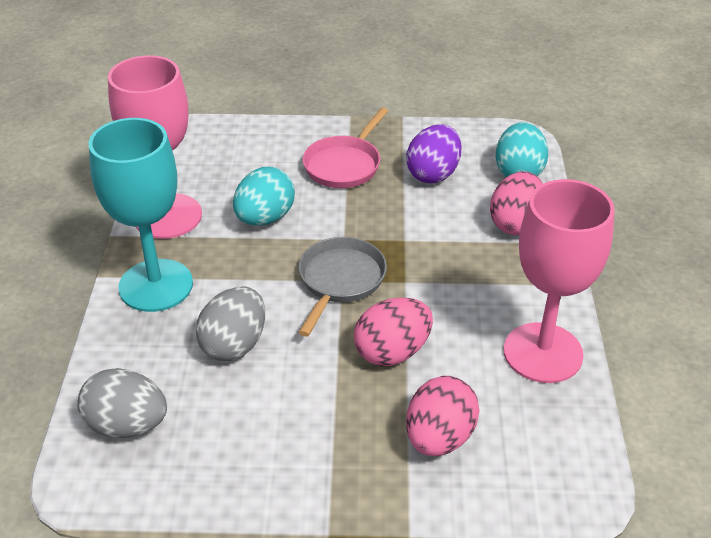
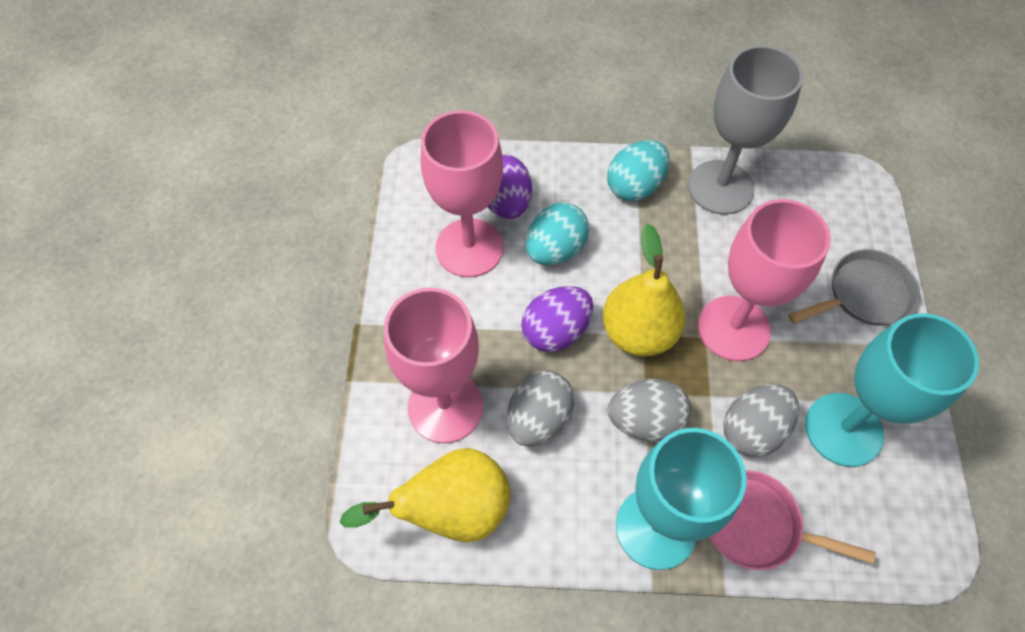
grey egg: [77,368,167,438] [196,287,265,361] = 2 -> [507,370,574,446] [608,379,691,441] [723,384,799,457] = 3
grey goblet: none = 0 -> [688,45,804,215] = 1
pink egg: [354,298,433,366] [406,376,480,456] [490,171,543,235] = 3 -> none = 0
pink goblet: [108,55,202,239] [504,179,615,383] = 2 -> [384,288,483,443] [421,110,503,277] [698,199,831,361] = 3
purple egg: [406,124,462,184] = 1 -> [488,154,532,219] [521,286,593,352] = 2
turquoise goblet: [88,118,193,312] = 1 -> [616,428,747,570] [805,313,979,467] = 2
yellow pear: none = 0 -> [340,448,510,542] [602,224,685,356] = 2

